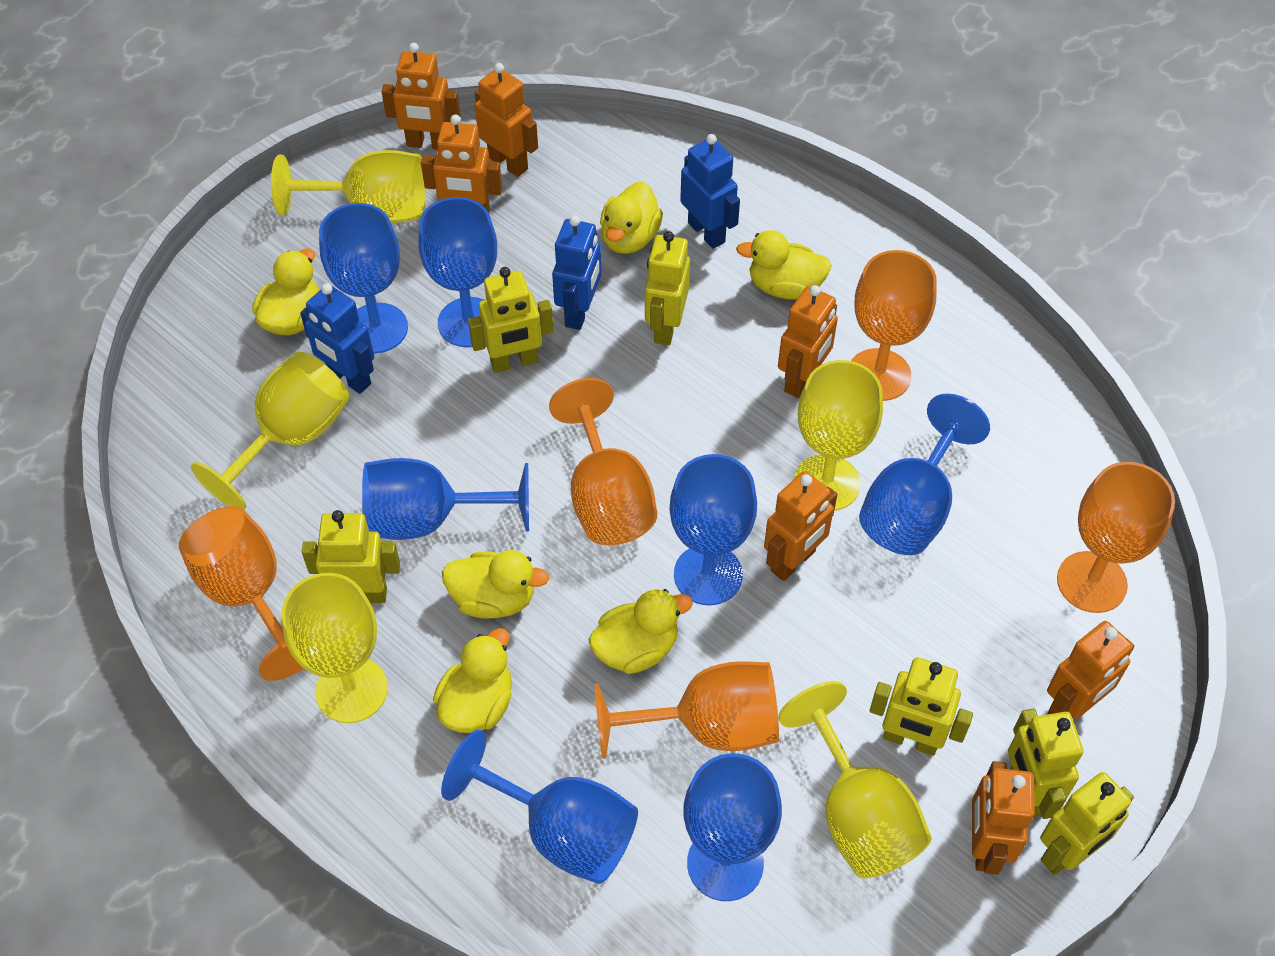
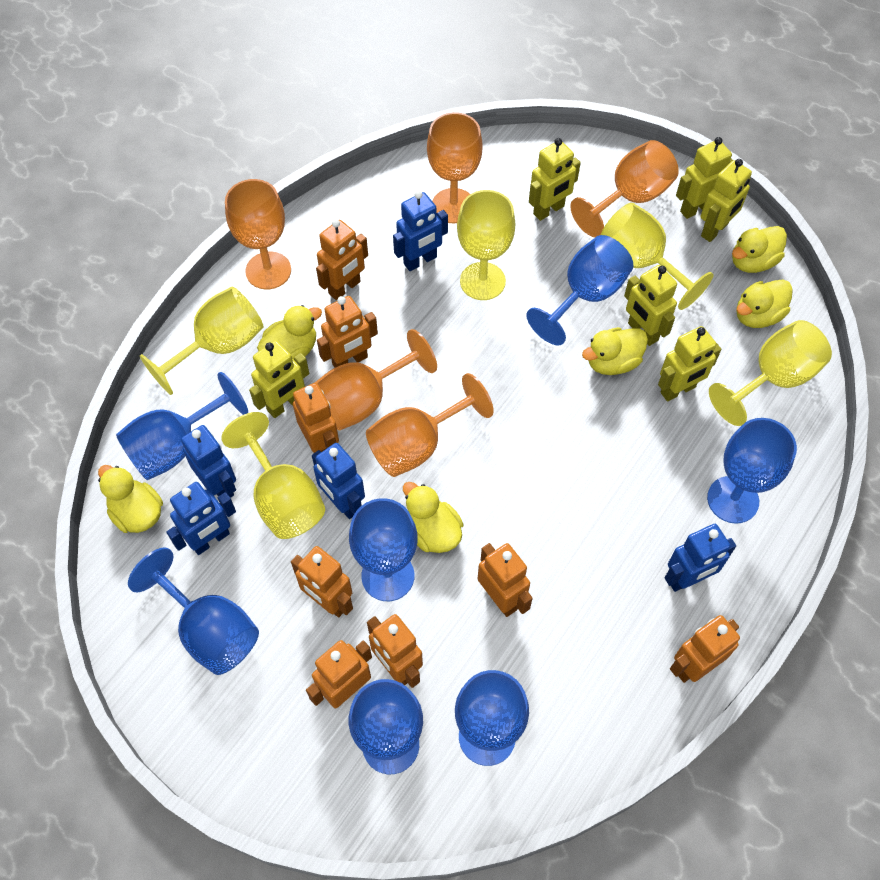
blue robot: [300,283,374,394] [552,215,601,330] [680,134,740,249] = 3 -> [166,482,236,555] [181,425,236,498] [312,443,365,519] [393,191,448,271] [665,524,736,592] = 5
orange robot: [381,43,461,150] [421,115,502,213] [475,63,538,177] [764,471,837,581] [778,285,838,398] [972,761,1035,875] [1047,621,1134,719] = 7 -> [291,546,353,617] [293,383,339,453] [306,640,372,709] [316,219,368,300] [317,296,378,368] [367,614,423,688] [478,543,533,617] [670,615,740,683] = 8

